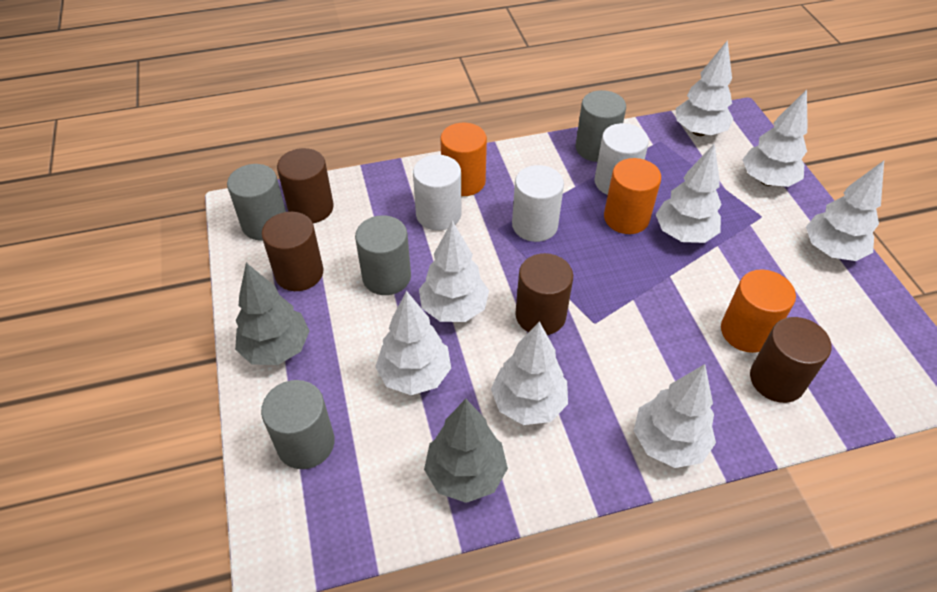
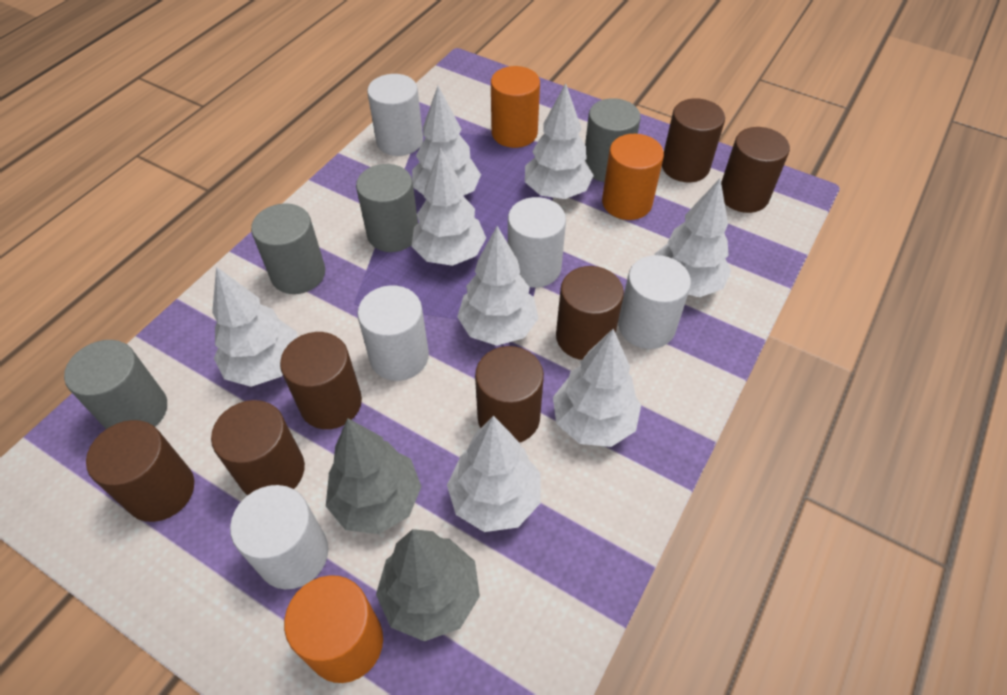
brown cylinder: [261,212,324,291] [277,148,334,223] [515,253,573,335] [750,317,832,403] = 4 -> [86,420,194,522] [211,400,305,495] [280,332,362,429] [475,346,544,443] [556,266,624,360] [662,98,725,182] [721,127,790,213] = 7
white cylinder: [413,155,461,231] [512,165,564,242] [594,123,649,195] = 3 -> [230,485,328,589] [357,286,429,381] [367,74,423,156] [508,197,566,288] [618,255,691,349] = 5

